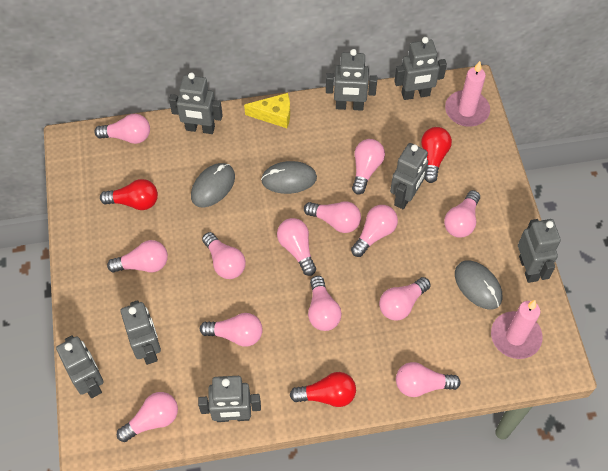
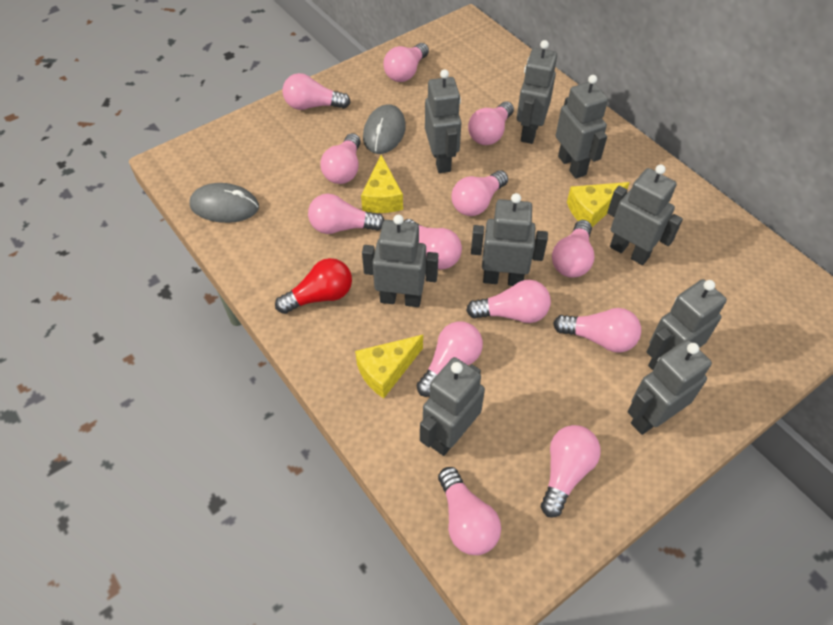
grey mouse: [191,163,235,207] [261,161,317,194] [455,260,502,310] = 3 -> [190,183,259,223] [363,105,406,154] = 2
grey robot: [56,335,104,398] [121,300,161,365] [169,72,223,134] [198,376,261,422] [326,49,377,111] [390,143,428,209] [394,37,447,100] [518,219,561,283] = 8 -> [362,214,438,307] [420,357,485,456] [425,69,461,173] [471,193,548,286] [517,40,557,144] [556,75,608,179] [607,165,683,265] [628,340,712,435] [647,279,727,370] = 9
pink candle: [445,61,490,127] [491,300,543,359] = 2 -> none = 0
red light bulb: [100,179,158,210] [290,372,356,407] [421,127,452,183] = 3 -> [275,258,352,314] = 1
yellow cheese: [244,93,290,128] = 1 -> [355,335,423,398] [361,155,403,213] [567,182,630,227] = 3

